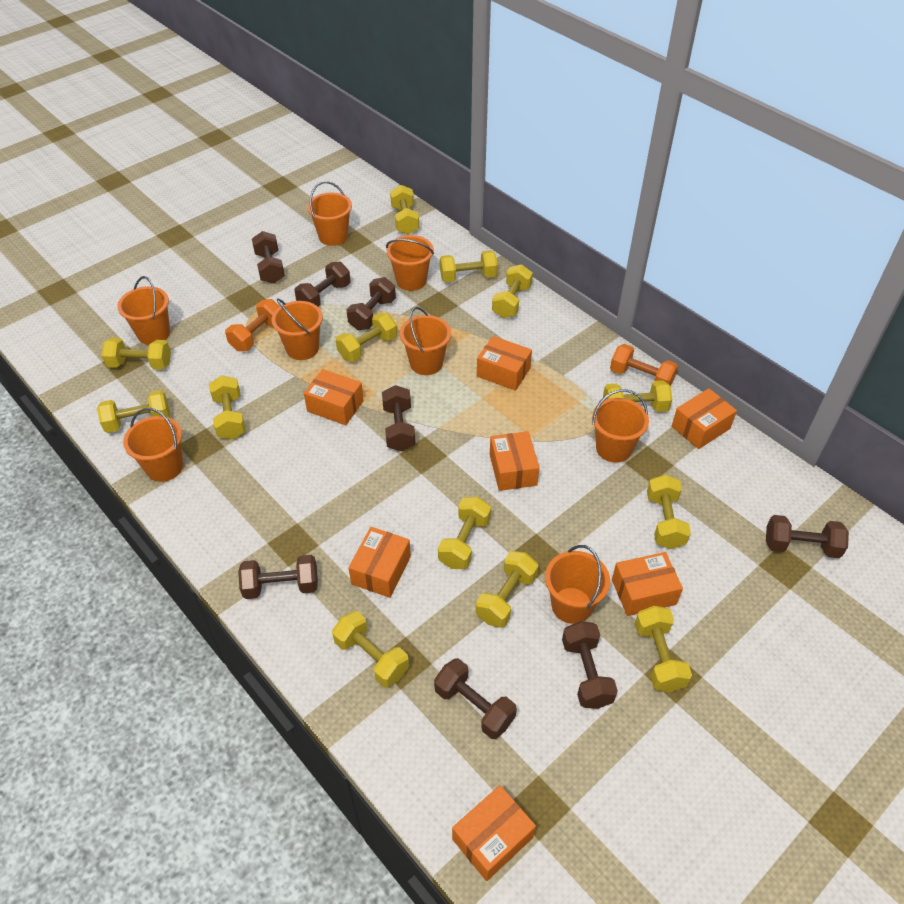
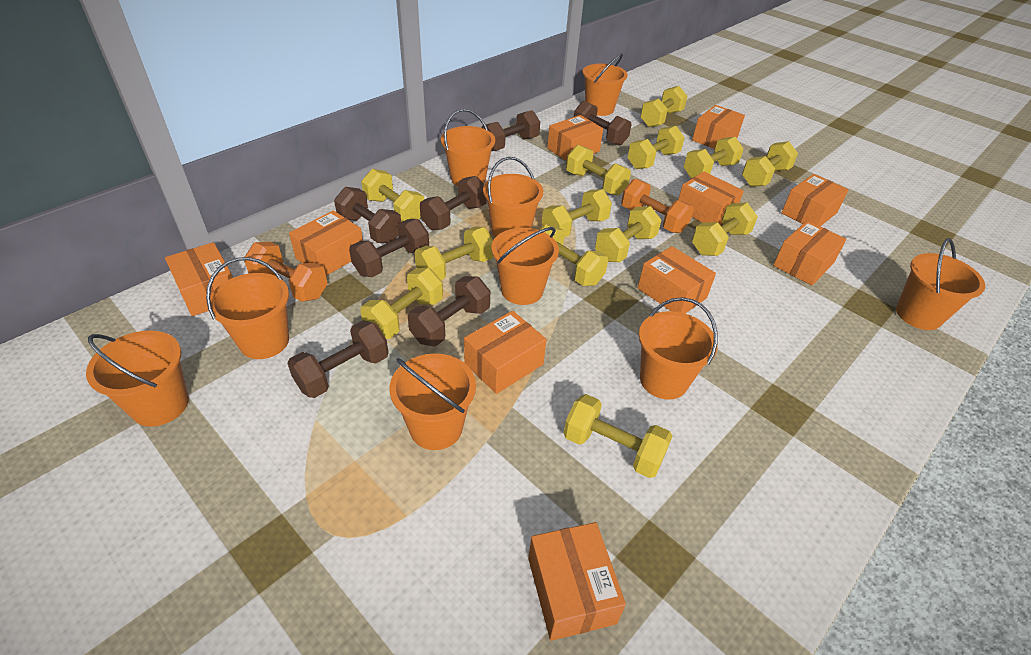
brown dumbbell: [238,555,318,599] [252,231,285,283] [295,262,351,307] [346,277,396,330] [382,385,416,451] [434,658,517,739] [562,621,618,709] [766,515,849,558] = 8 -> [287,320,389,398] [334,187,401,243] [349,219,429,277] [408,276,490,347] [420,176,487,230] [481,110,540,151] [574,101,632,146] = 7
orange box: [304,369,364,425] [348,527,411,598] [452,785,536,881] [477,336,532,391] [490,431,540,491] [612,552,683,616] [672,388,737,449] = 7 -> [165,242,233,316] [289,210,363,276] [464,311,546,394] [528,522,626,641] [547,115,603,161] [638,246,716,314] [678,172,744,225] [692,105,745,149] [773,221,847,285] [781,174,849,227] = 10
orange bucket: [117,276,170,345] [123,408,183,482] [272,299,323,360] [307,181,352,246] [386,235,434,291] [400,307,451,375] [545,545,610,624] [592,389,649,463] = 8 -> [86,331,189,427] [206,257,289,359] [390,353,476,450] [441,109,495,186] [483,157,543,237] [491,227,559,305] [583,53,628,116] [639,297,718,400] [896,238,985,330] = 9

